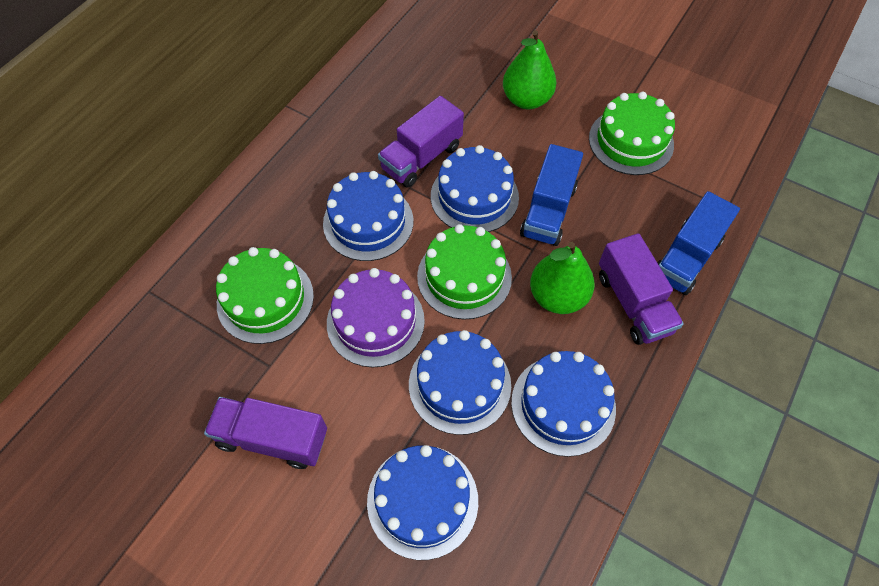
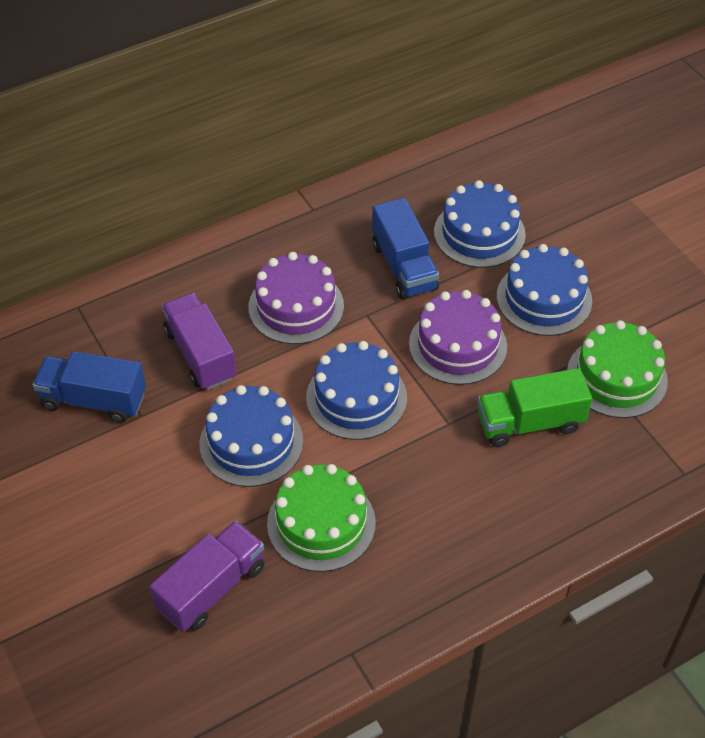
blue cake: [323,171,413,261] [367,445,478,560] [409,330,511,435] [431,145,519,232] [511,351,616,457] = 5 -> [200,385,303,487] [306,341,407,440] [434,180,526,268] [497,244,592,336] = 4
green cake: [216,247,314,344] [417,224,512,319] [589,92,675,175] = 3 -> [267,464,376,572] [567,320,668,418] = 2
green pear: [503,30,556,109] [530,242,594,314] = 2 -> none = 0
green truck: none = 0 -> [477,368,592,447] = 1
purple cake: [327,268,425,367] = 1 -> [248,252,344,344] [409,290,507,385] = 2
purple truck: [204,397,327,469] [378,96,464,188] [599,233,684,345] = 3 -> [149,521,264,632] [162,293,236,390] = 2

